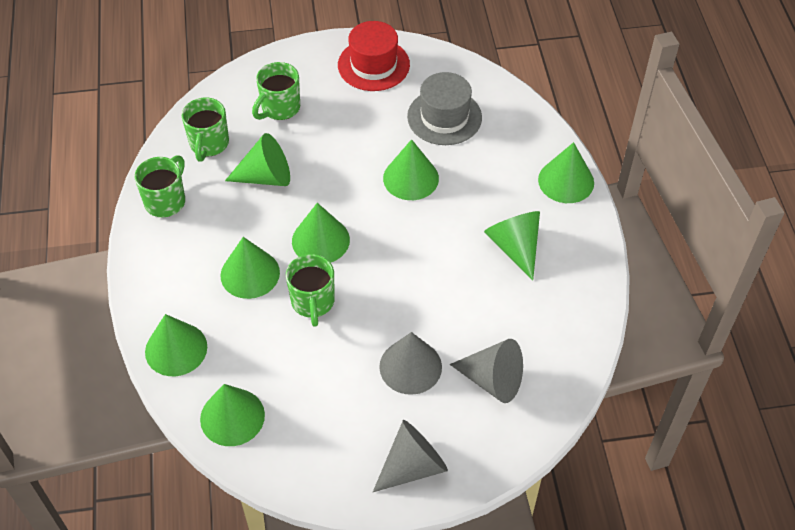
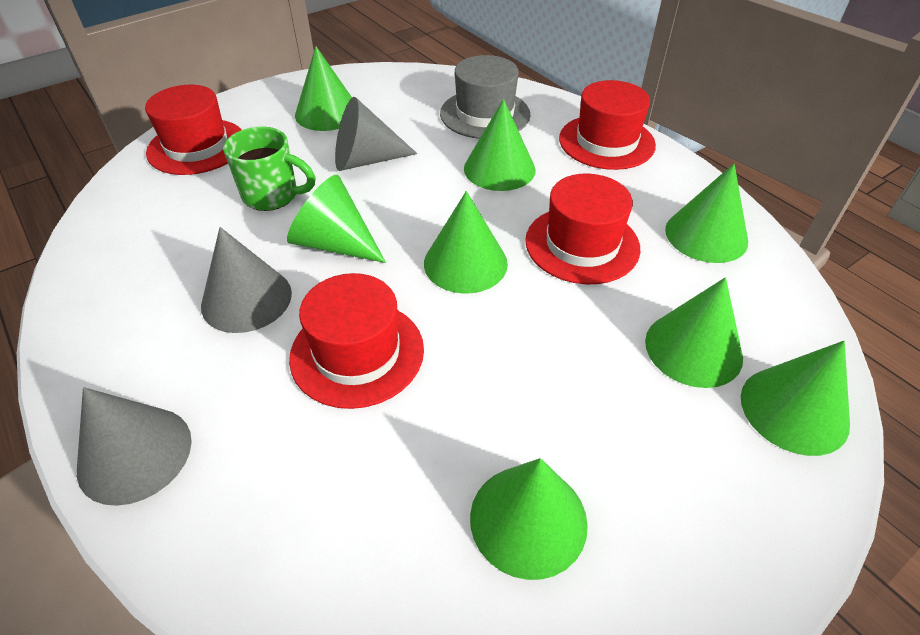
green mug: [135,155,185,217] [181,97,229,162] [252,62,300,120] [286,254,335,327] = 4 -> [223,127,316,211] = 1
red hat: [338,21,410,91] = 1 -> [145,85,242,175] [289,273,424,409] [525,174,640,284] [559,80,656,170] = 4

